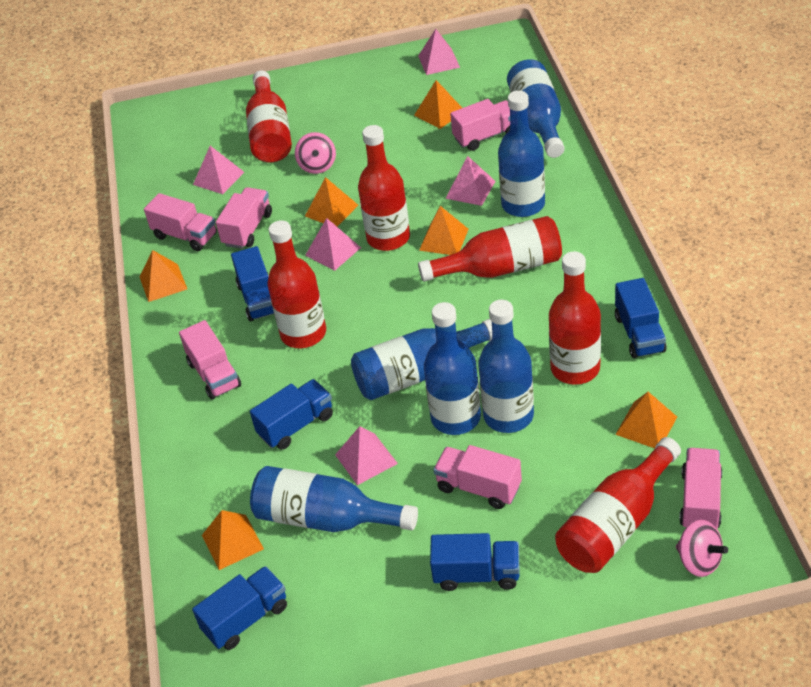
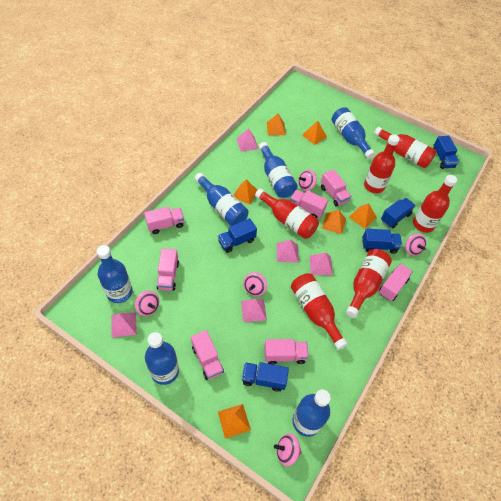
pink spinning top: [295,132,336,174] [676,520,728,577] = 2 -> [135,291,159,316] [243,272,267,296] [274,433,302,466] [298,170,317,191] [405,233,426,256] = 5
pink truck: [144,193,217,251] [179,320,241,400] [216,187,272,249] [433,445,522,509] [450,99,510,151] [679,448,722,529] = 6 -> [144,207,184,234] [157,248,179,291] [191,330,224,380] [264,339,309,365] [290,190,328,218] [321,169,351,207] [379,264,413,301] = 7

